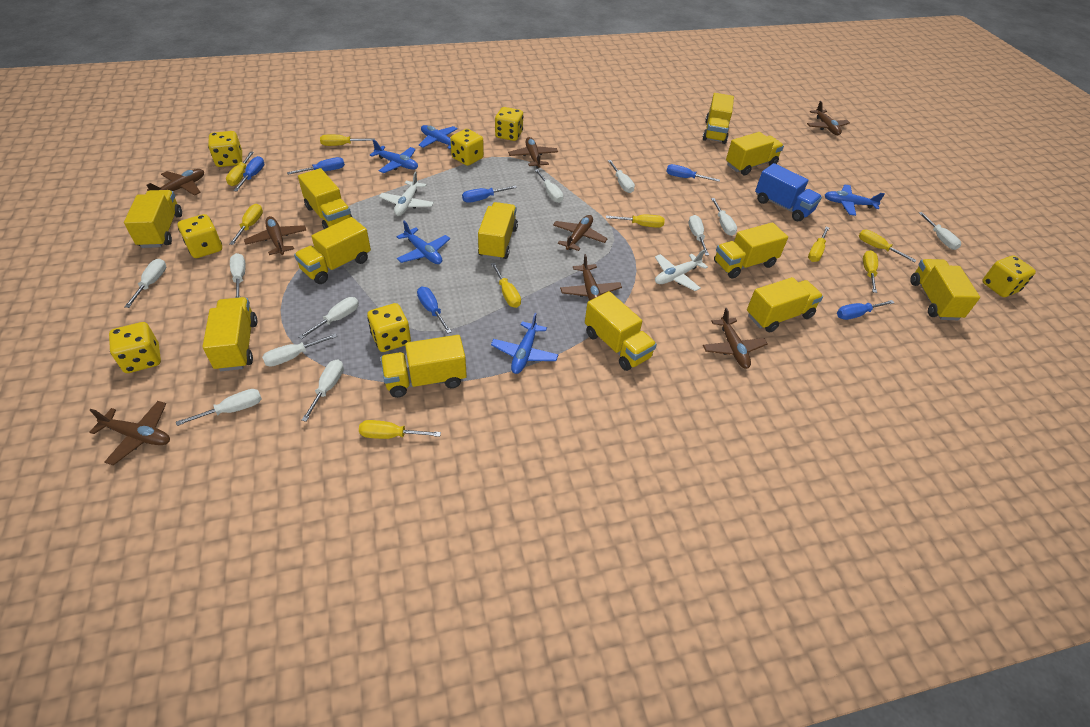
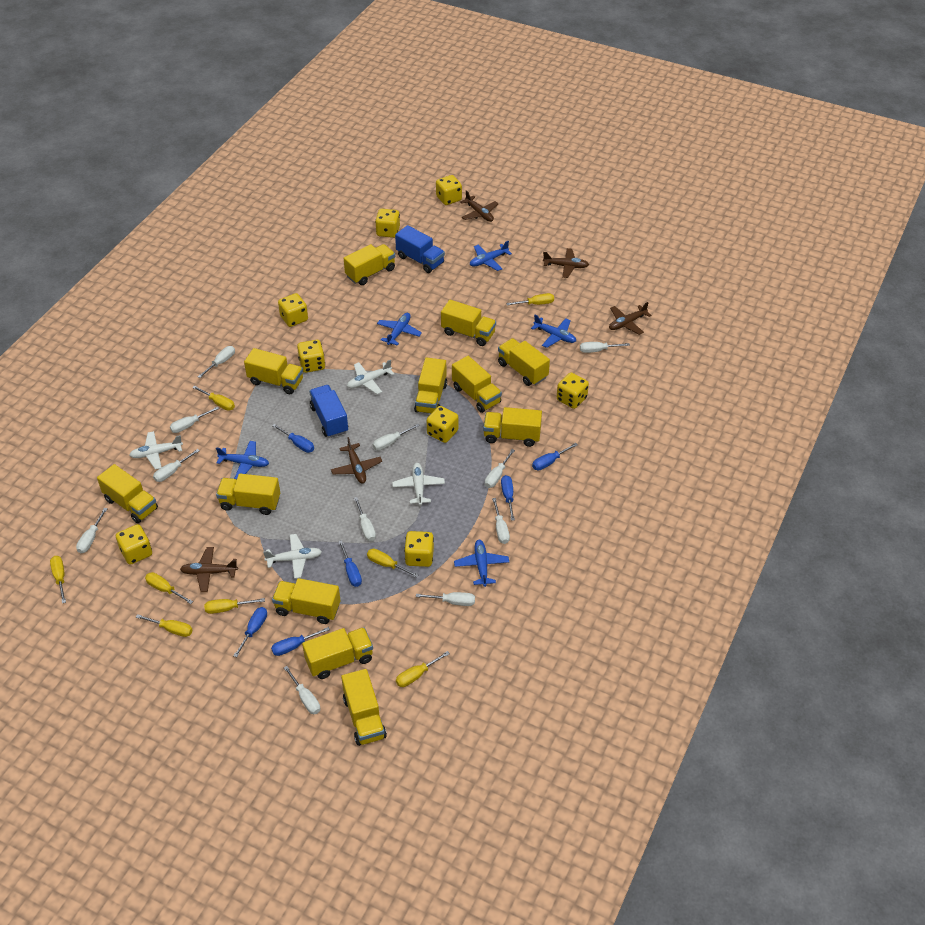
blue truck: [755,163,822,221] = 1 -> [309,385,348,438] [395,225,445,273] = 2
brown plane: [89,401,170,465] [147,169,204,196] [244,216,306,255] [508,137,558,168] [553,215,608,251] [560,254,622,301] [703,308,767,369] [807,101,850,135] = 8 -> [180,547,238,592] [331,437,382,484] [460,190,498,222] [543,248,589,278] [609,302,652,335] = 5
white plane: [379,172,434,216] [655,250,708,291] = 2 -> [129,431,183,470] [263,534,322,579] [347,360,394,394] [392,463,445,506] = 4
yellow dice: [109,322,161,373] [177,214,222,258] [208,131,242,167] [367,303,411,352] [450,129,484,166] [495,107,523,141] [982,256,1036,297] = 7 -> [116,524,152,565] [278,293,308,327] [297,340,325,373] [375,209,400,238] [404,531,434,567] [427,406,459,443] [436,175,462,205] [557,372,589,409] = 8
yellow screwdriver: [226,152,254,186] [230,204,263,245] [320,135,375,146] [359,420,441,439] [491,263,521,308] [606,215,665,228] [808,227,829,262] [859,230,917,262] [863,250,878,293] = 9 -> [50,556,66,603] [136,614,193,637] [145,572,193,604] [192,385,235,411] [204,598,265,614] [367,549,418,578] [396,651,450,687] [506,293,554,306] = 8

